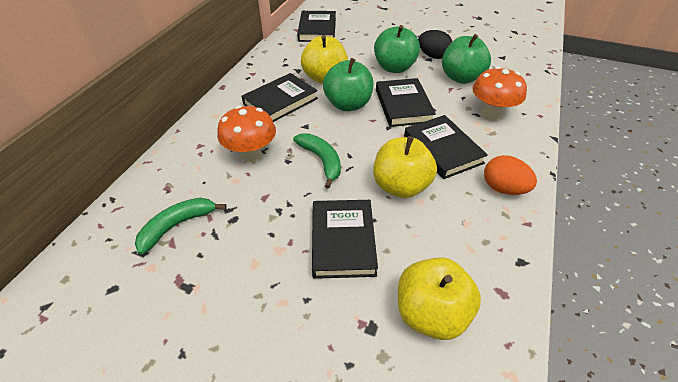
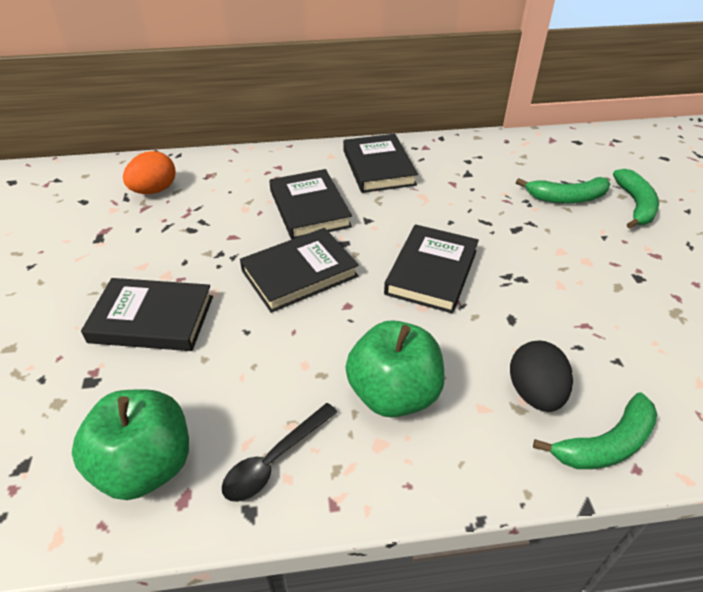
black spoon: none = 0 -> [222,403,337,502] = 1
green apple: [323,58,374,111] [374,25,420,73] [442,34,491,84] = 3 -> [72,389,189,500] [345,320,445,418] = 2
green banana: [135,198,227,255] [293,133,341,189] = 2 -> [516,177,611,203] [533,392,658,469] [613,169,659,229] = 3
orange mushroom: [217,105,276,163] [472,66,527,120] = 2 -> none = 0
yellow apple: [301,35,348,84] [373,136,437,198] [398,257,481,340] = 3 -> none = 0

